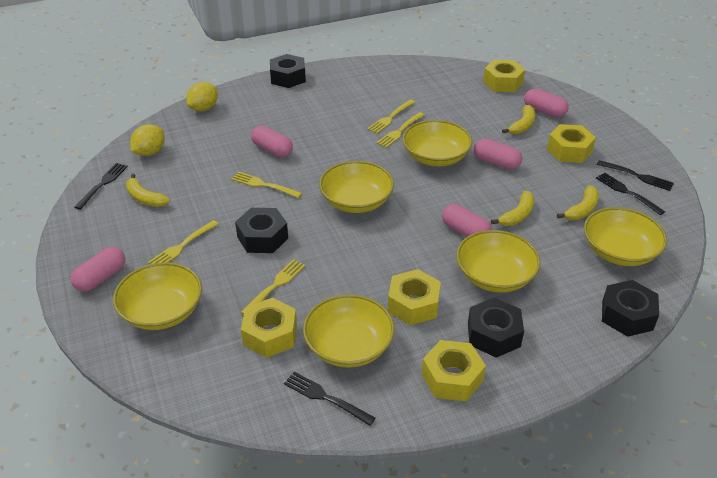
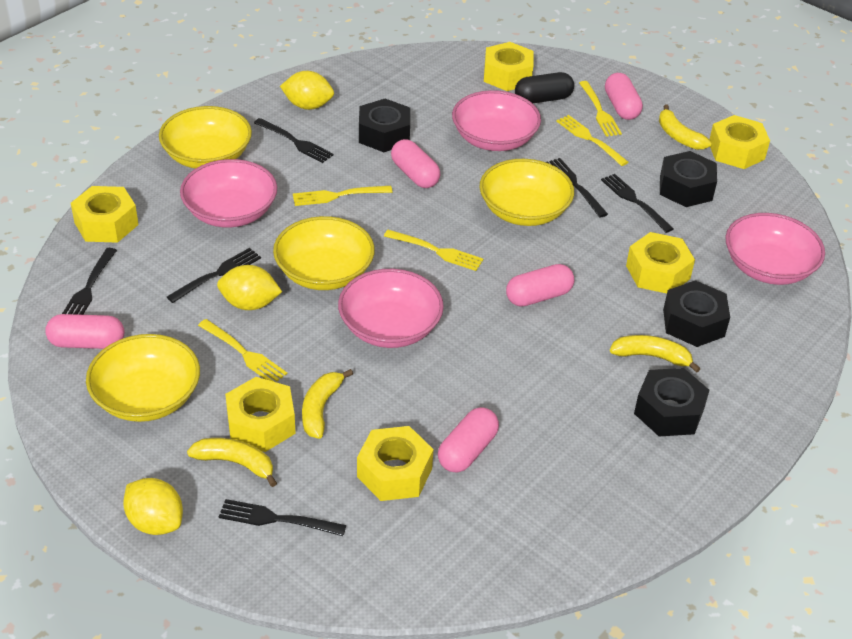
black capsule: none = 0 -> [515,72,574,103] = 1
black fork: [74,163,128,210] [284,372,376,426] [596,173,665,215] [597,160,674,191] = 4 -> [62,248,117,315] [167,248,261,303] [219,499,346,536] [254,118,334,163] [546,158,608,218] [601,174,674,233] = 6
pink bowl: none = 0 -> [180,159,277,228] [338,269,444,348] [452,90,541,151] [725,213,825,285] = 4
yellow bowl: [113,262,202,330] [303,295,395,368] [319,161,394,213] [402,120,472,166] [456,230,541,293] [584,207,667,266] = 6 -> [86,334,200,422] [159,106,252,169] [273,216,375,290] [479,159,574,226] = 4
yellow lemon: [130,124,165,156] [186,82,218,111] = 2 -> [123,478,183,535] [217,265,282,310] [280,71,334,110] = 3
yellow nut: [241,298,297,358] [388,269,441,325] [422,340,486,402] [483,59,525,92] [547,124,596,163] = 5 -> [71,186,139,243] [225,377,296,452] [357,426,434,501] [484,42,534,91] [626,232,695,293] [709,115,770,169] = 6

